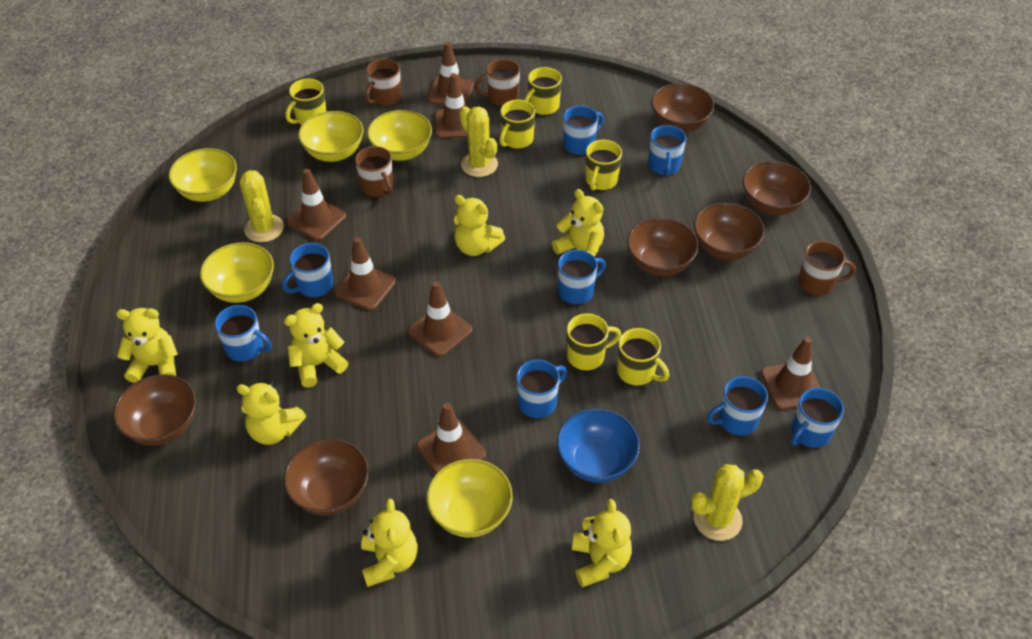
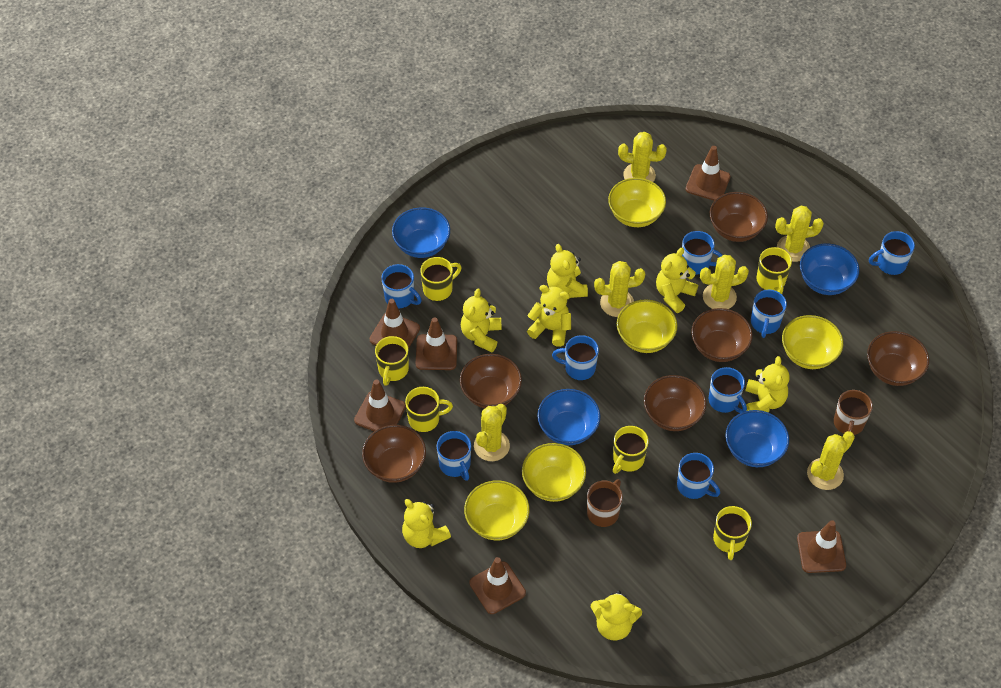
blue bowl: [557,409,640,483] = 1 -> [392,207,450,258] [537,389,601,445] [725,410,789,467] [800,243,859,295] = 4
brown mug: [355,146,394,197] [365,59,402,106] [474,59,520,107] [798,241,856,296] = 4 -> [587,479,623,527] [834,390,873,435] = 2
brown traffic cone: [287,169,346,241] [334,237,396,311] [408,281,472,357] [416,403,486,474] [427,42,474,106] [435,73,472,139] [761,337,821,410] = 7 -> [354,379,406,431] [369,299,420,349] [416,317,457,370] [470,557,526,614] [685,146,730,201] [797,520,846,573] = 6
yellow cactus: [240,170,284,242] [460,106,498,177] [691,464,763,541] = 3 -> [474,404,510,461] [594,261,645,317] [618,132,667,182] [700,255,749,309] [775,206,824,262] [807,431,855,490] = 6

